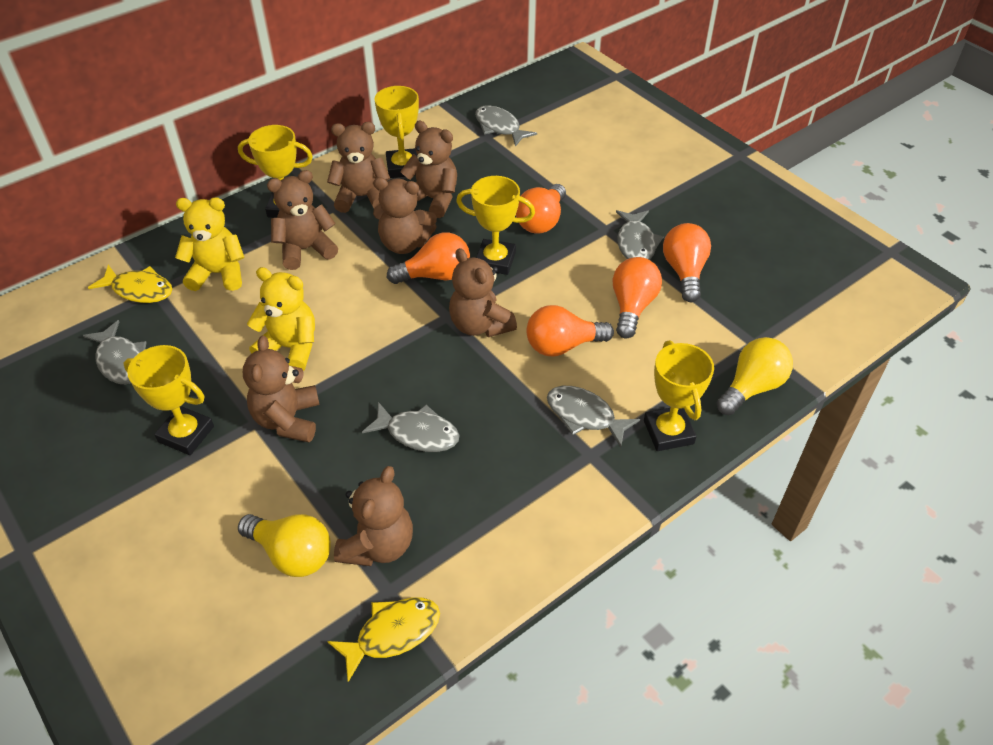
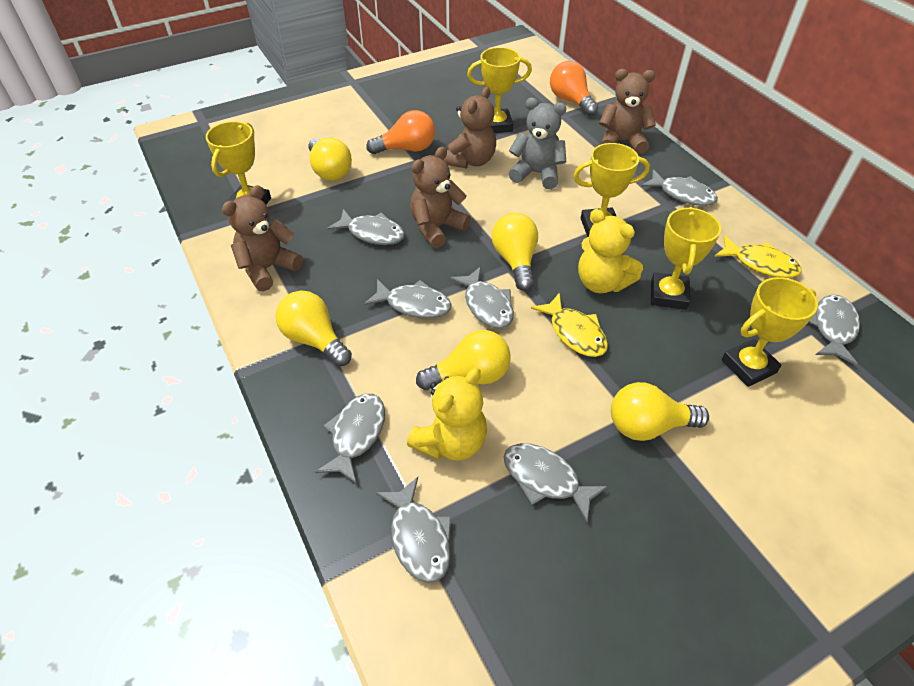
brown teddy bear: [243,336,320,442] [267,170,338,270] [327,122,390,213] [334,466,413,566] [373,177,437,254] [400,121,457,218] [449,248,517,337] = 7 -> [222,185,303,291] [410,147,471,248] [444,87,496,168] [599,69,656,154] = 4
grey fish: [83,320,147,384] [362,402,459,452] [475,105,537,147] [547,386,640,447] [616,210,663,260] = 5 -> [315,394,385,484] [327,209,405,245] [364,279,452,319] [376,477,452,583] [450,267,514,329] [503,443,608,522] [641,169,718,206] [809,295,860,365] = 8
grey teddy bear: none = 0 -> [508,98,567,189] = 1
orange light bulb: [387,232,470,284] [516,184,566,234] [526,305,614,357] [613,257,662,339] [663,223,711,302] = 5 -> [366,110,435,154] [550,61,598,116] = 2
yellow light bulb: [238,514,331,577] [716,337,793,415] = 2 -> [276,291,352,367] [308,138,352,180] [416,330,511,390] [492,213,538,291] [611,382,709,441] = 5

